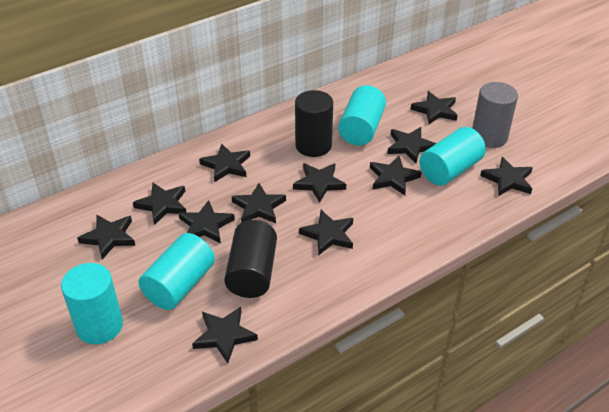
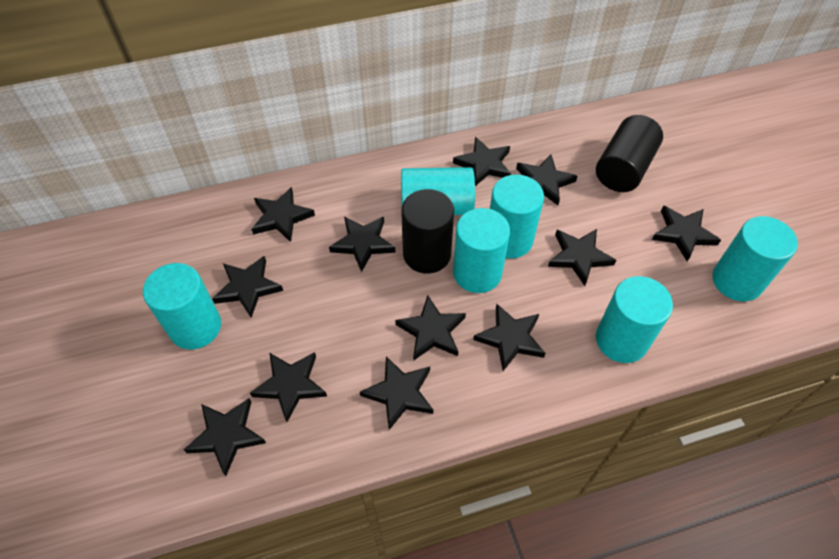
grey cylinder: [472,82,518,148] = 1 -> none = 0
turquoise cylinder: [61,263,123,344] [139,233,215,310] [338,85,386,145] [419,127,486,186] = 4 -> [143,263,221,350] [401,167,475,215] [453,208,510,293] [490,174,544,259] [596,276,673,363] [712,216,798,301] = 6

